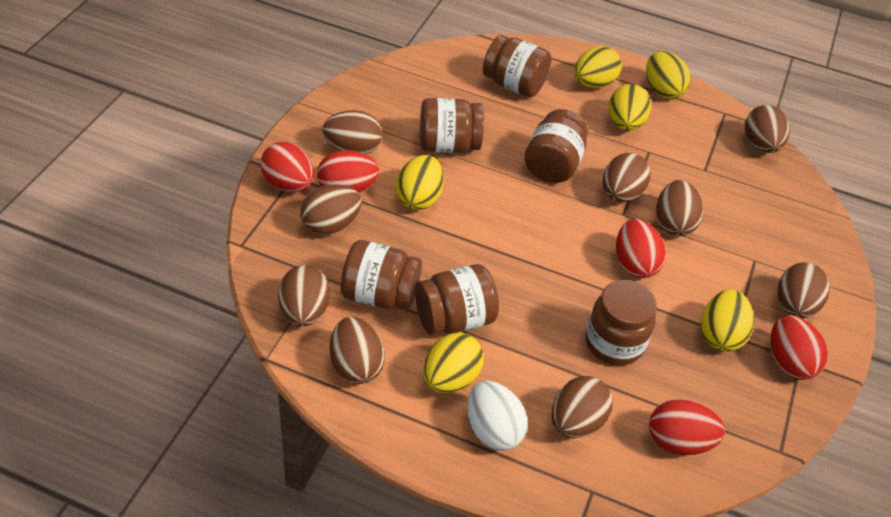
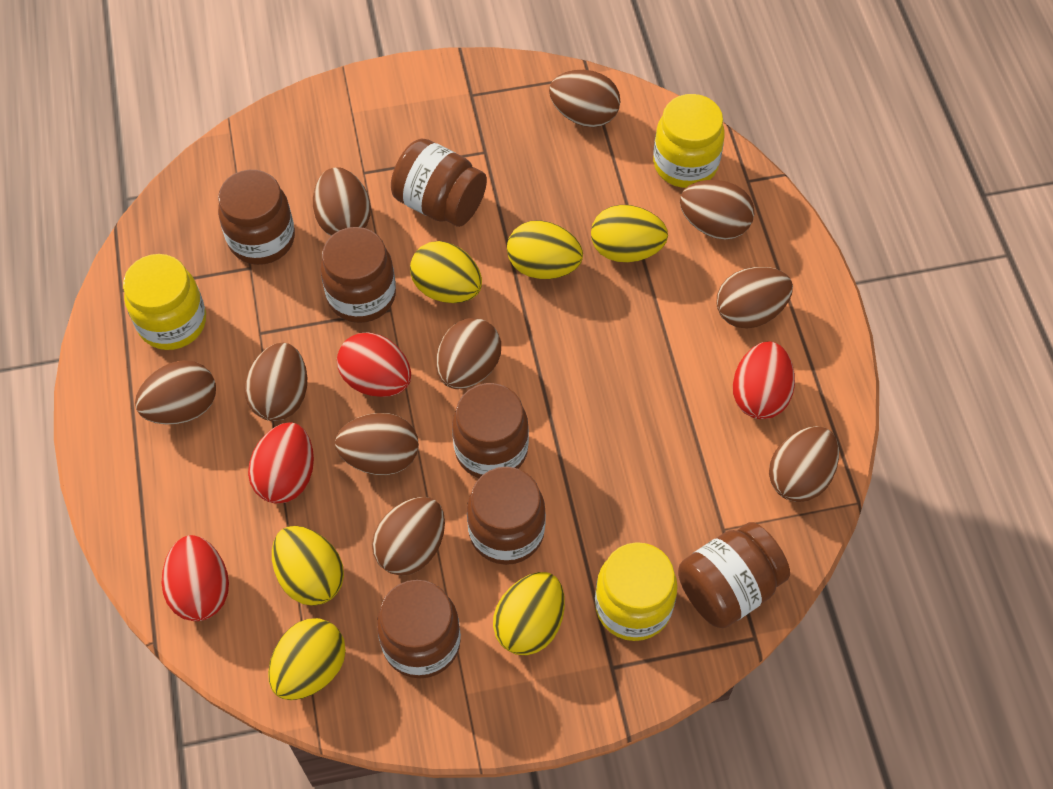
brown egg: [278,265,330,327] [300,184,362,235] [322,110,382,154] [330,317,385,384] [552,376,613,438] [603,153,651,202] [656,180,703,236] [745,105,790,153] [778,263,830,318] = 9 -> [135,360,216,424] [245,343,307,421] [313,167,371,236] [335,413,419,475] [372,497,445,576] [436,318,501,389] [549,70,620,127] [680,180,755,240] [716,267,793,329] [769,426,839,502] = 10
brown jar: [341,240,422,311] [415,264,499,335] [420,98,484,153] [483,35,552,97] [525,109,588,183] [586,280,657,366] = 6 -> [218,170,295,265] [321,227,396,323] [377,580,461,678] [391,138,487,227] [452,383,529,478] [467,467,546,565] [678,522,790,628] = 7
red egg: [260,142,314,192] [317,150,379,193] [616,219,666,278] [649,399,725,455] [770,315,828,380] = 5 -> [162,535,229,621] [248,422,314,504] [337,332,411,397] [733,341,795,419] = 4
white egg: [467,381,528,451] = 1 -> none = 0
yellow jar: none = 0 -> [123,254,206,350] [595,542,678,641] [653,94,725,188] = 3

